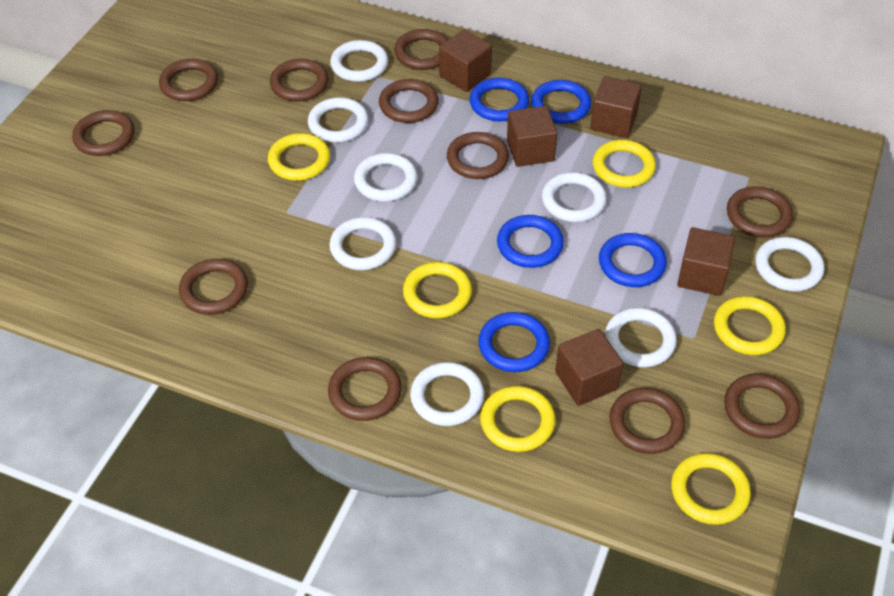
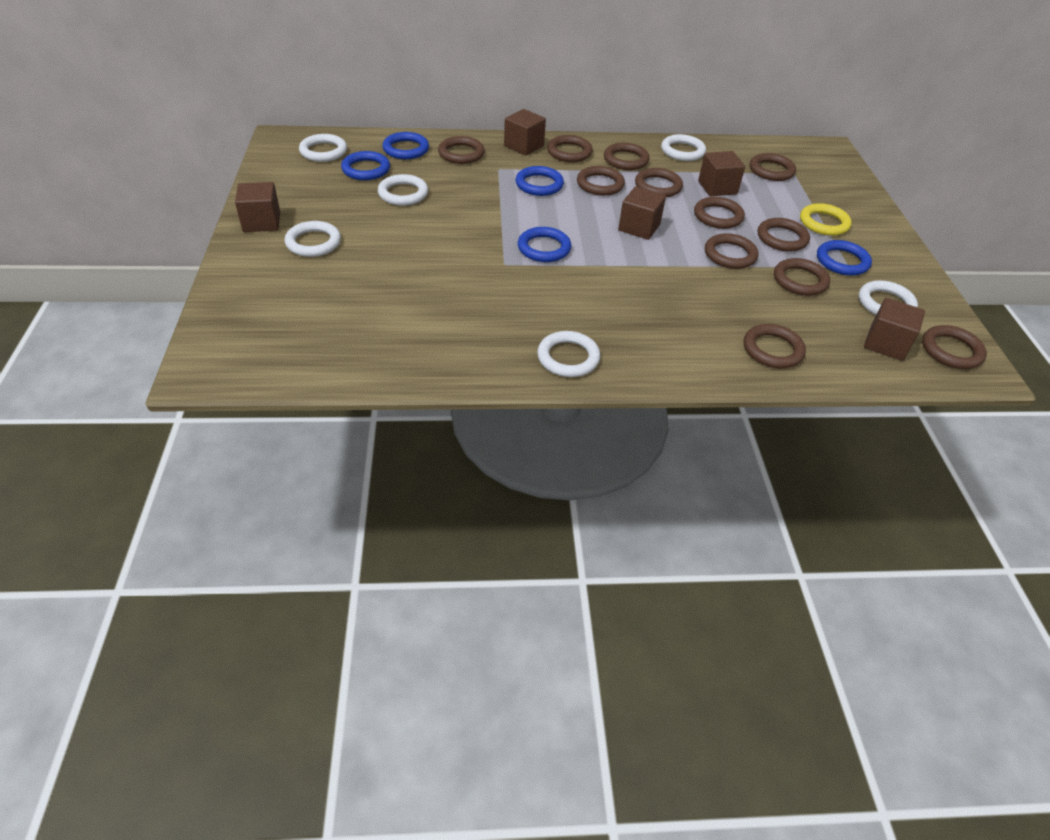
brown ring: [72,110,135,156] [159,59,218,101] [179,259,248,315] [270,59,329,102] [328,357,402,421] [379,79,439,123] [394,29,448,70] [447,132,509,179] [609,388,685,454] [724,373,800,439] [727,186,793,238] = 11 -> [438,136,485,164] [547,135,593,162] [577,166,625,196] [604,143,650,170] [635,168,683,197] [694,197,745,229] [705,233,759,269] [744,324,806,368] [750,153,796,181] [758,218,810,251] [774,258,830,296] [922,325,987,369] = 12
white ring: [308,97,368,143] [330,40,388,82] [330,217,396,270] [354,153,417,202] [410,362,484,426] [542,172,606,222] [605,307,677,367] [755,237,824,292] = 8 -> [285,221,341,257] [299,134,347,162] [378,174,428,206] [537,331,600,377] [661,134,706,161] [859,280,918,315] = 6
yellow ring: [268,133,330,181] [403,262,472,318] [480,386,556,452] [593,140,656,187] [671,453,751,525] [714,296,786,355] = 6 -> [800,203,852,236] = 1

